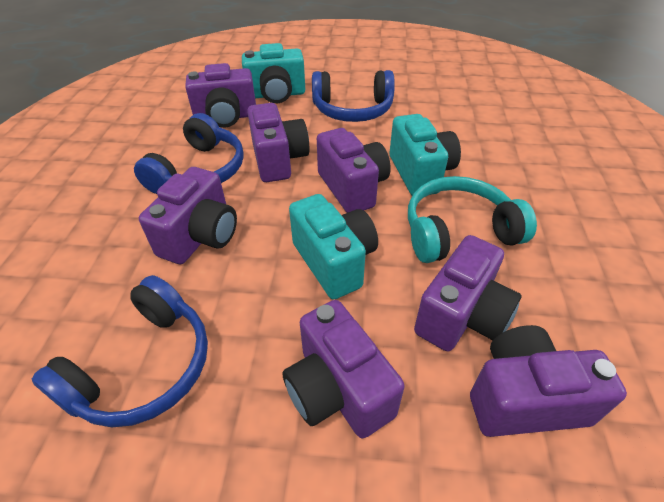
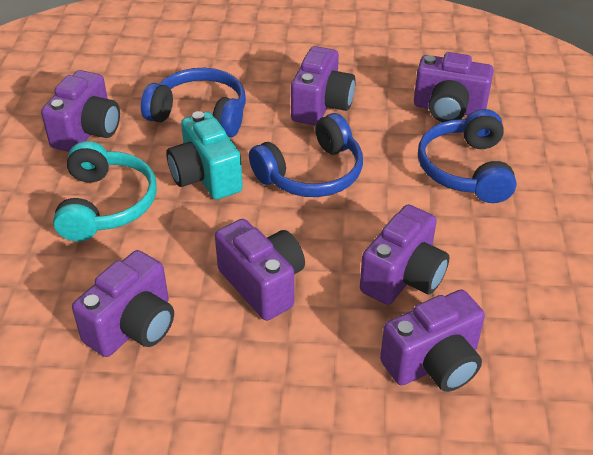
turquoise camera: [242,43,305,103] [289,194,378,300] [389,114,461,195] = 3 -> [166,111,243,200] = 1

